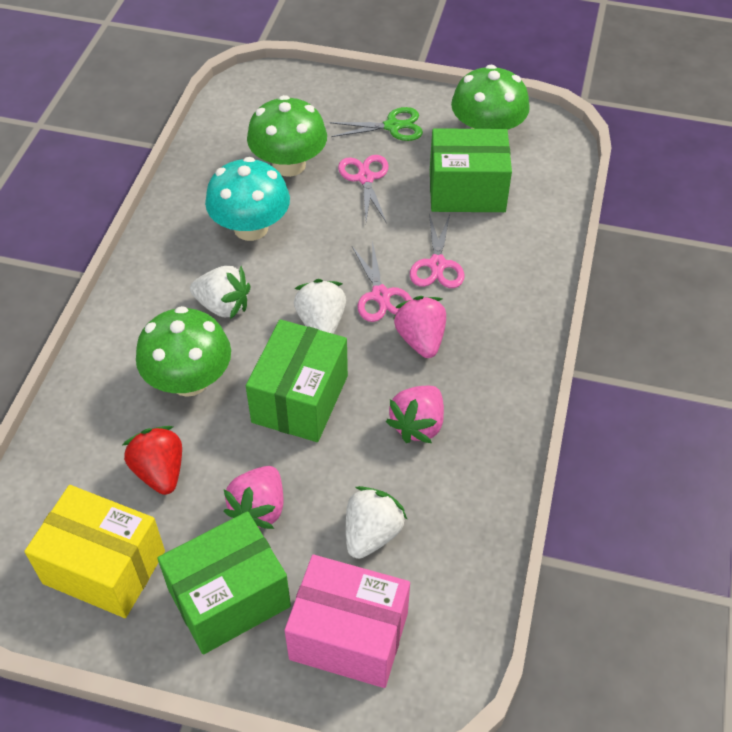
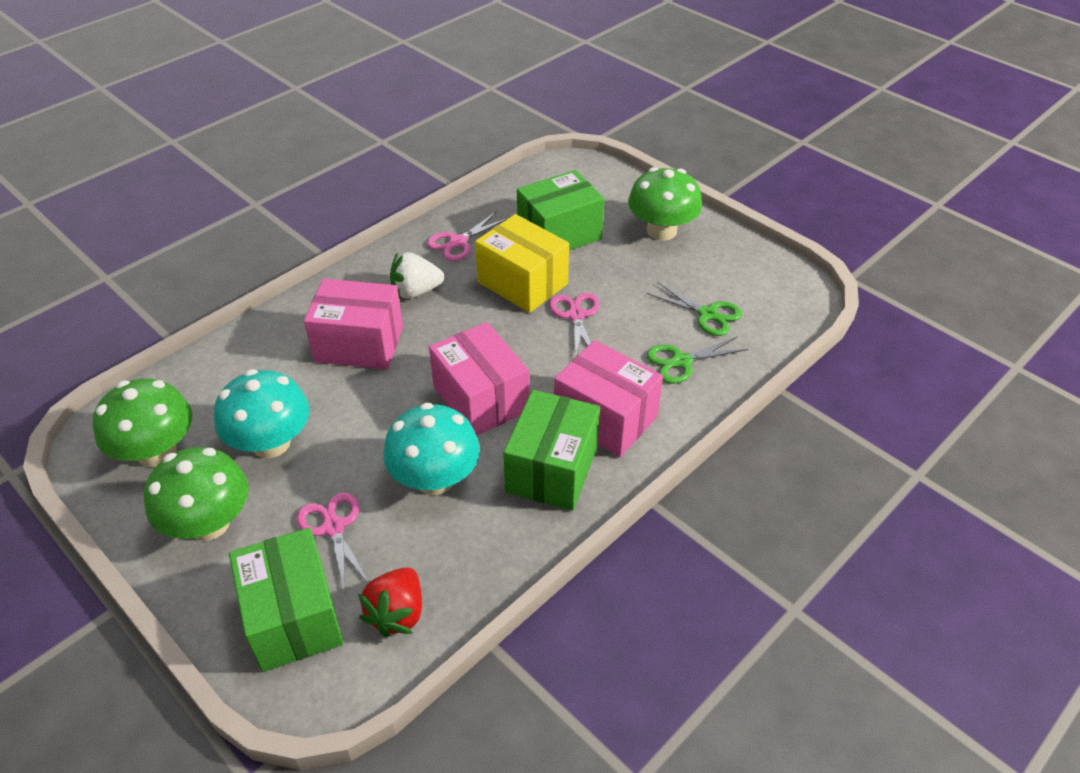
green scissors: [329,107,423,141] = 1 -> [647,282,742,336] [647,336,748,384] = 2
pink box: [285,555,410,688] = 1 -> [304,279,403,369] [429,322,529,436] [554,340,663,457] = 3
pink strawberry: [223,466,283,529] [386,386,444,443] [393,296,446,358] = 3 -> none = 0
turquoise mushroom: [205,157,290,241] = 1 -> [214,369,309,458] [383,403,480,495] = 2
white strawberry: [190,266,251,319] [294,279,346,334] [346,486,407,559] = 3 -> [390,252,444,299] = 1

